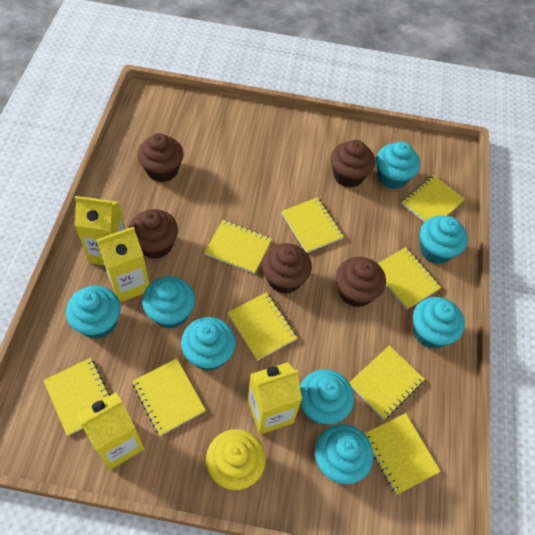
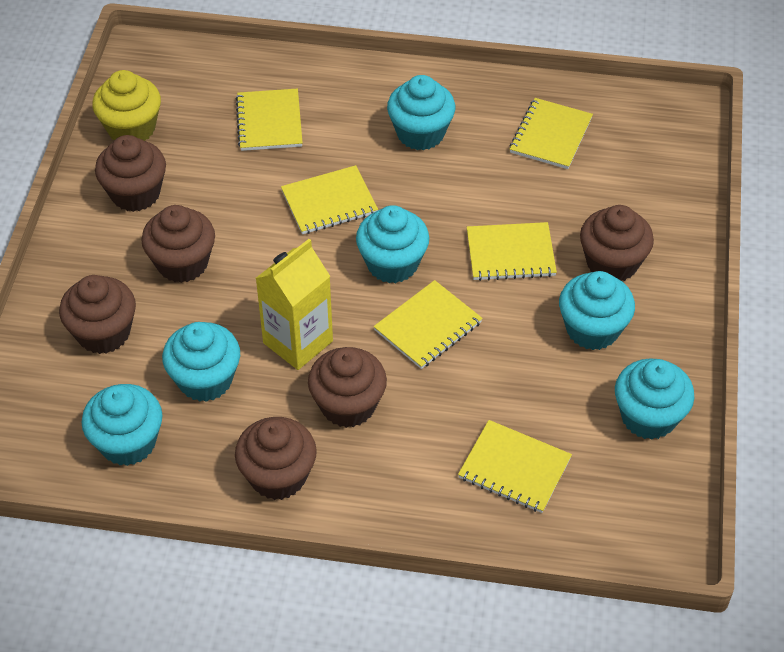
brown cupcake: [129,209,178,259] [137,133,184,182] [262,243,312,294] [331,140,375,187] [336,257,386,307] = 5 -> [59,275,136,354] [95,135,166,212] [141,205,215,283] [235,417,317,500] [308,347,387,428] [580,205,654,281] = 6
turquoise cupcake: [66,286,121,339] [142,276,195,329] [181,317,236,371] [300,369,354,425] [315,424,373,484] [376,142,420,189] [413,297,465,349] [420,216,468,264] = 8 -> [82,384,163,466] [162,322,240,402] [356,205,429,283] [387,75,456,150] [559,271,635,350] [615,358,694,440] = 6
yellow carton: [75,196,126,265] [77,392,144,470] [96,227,149,302] [248,362,302,434] = 4 -> [256,239,333,370] = 1
yellow notebook: [43,358,110,436] [132,358,206,436] [204,220,272,274] [227,292,297,361] [281,197,344,253] [349,346,425,419] [364,413,441,495] [377,247,441,309] [402,175,465,222] = 9 -> [236,88,303,151] [281,165,378,234] [374,280,483,369] [458,420,572,513] [467,222,557,281] [509,98,593,169] = 6

